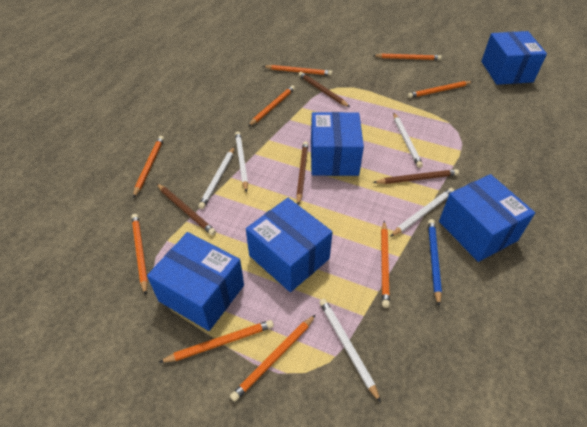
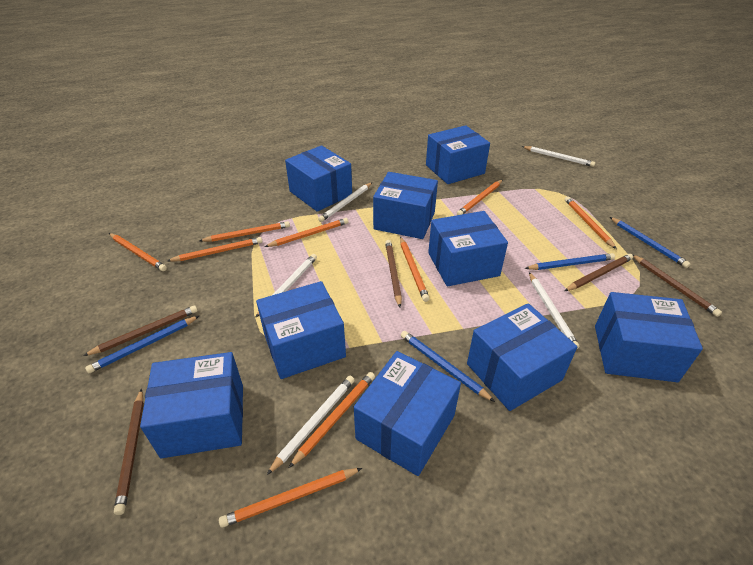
blue box: [147,232,244,331] [246,198,333,292] [311,112,364,176] [439,174,535,262] [481,31,547,85] = 5 -> [140,352,243,458] [256,281,346,379] [285,145,352,212] [354,351,461,476] [373,172,438,239] [426,125,490,184] [428,211,508,286] [467,303,577,411] [595,292,703,382] = 9
blue pencil: [428,219,442,306] = 1 -> [85,316,199,373] [401,331,495,402] [525,253,615,270] [610,217,690,268] = 4
brown pencil: [156,183,216,235] [296,141,308,205] [298,72,350,107] [373,169,459,184] = 4 -> [83,305,198,356] [114,389,144,515] [385,240,402,307] [564,254,633,291] [632,254,722,317] = 5

